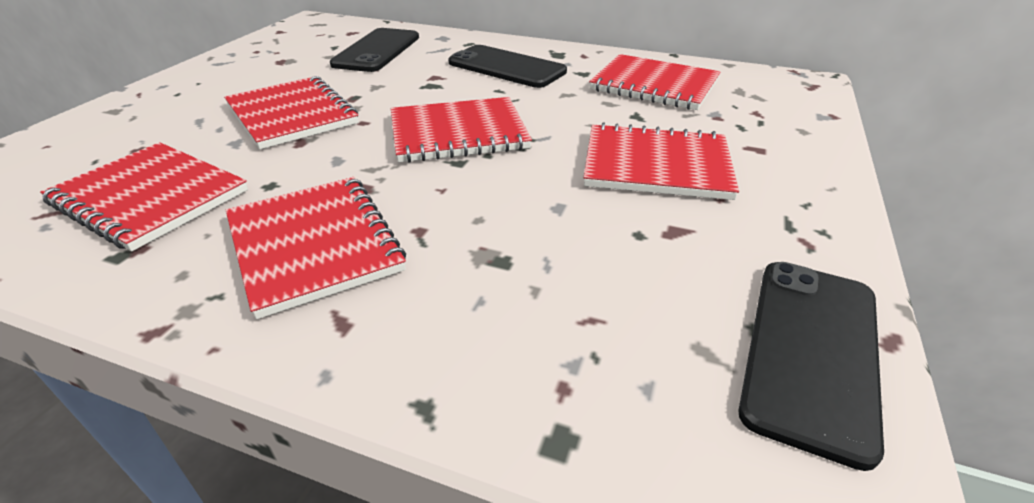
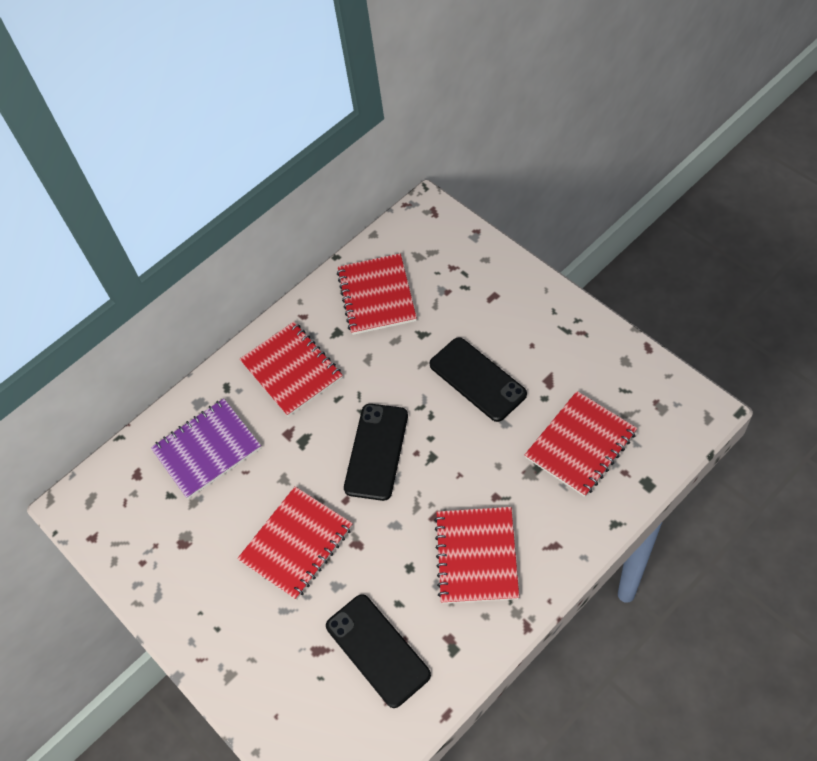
purple notebook: none = 0 -> [151,398,261,499] = 1
red notebook: [40,142,248,251] [224,76,359,149] [226,177,406,319] [391,97,532,163] [583,122,739,200] [589,54,721,110] = 6 -> [237,486,353,600] [240,322,343,417] [337,253,417,335] [434,507,519,604] [525,391,637,497] = 5

